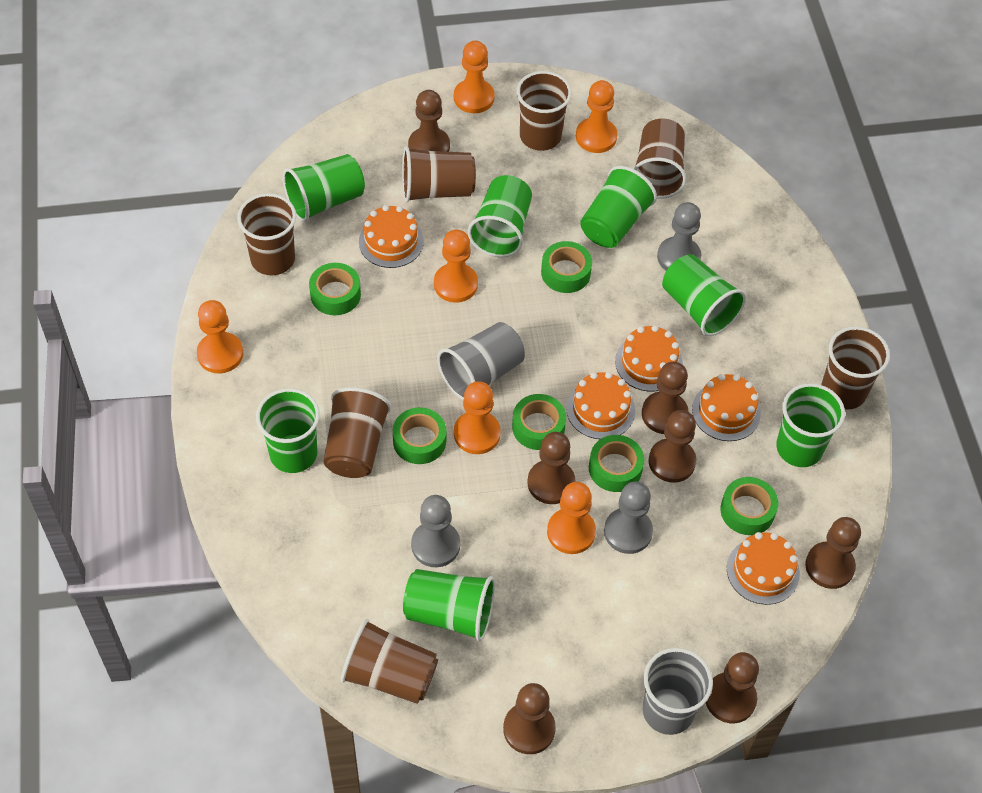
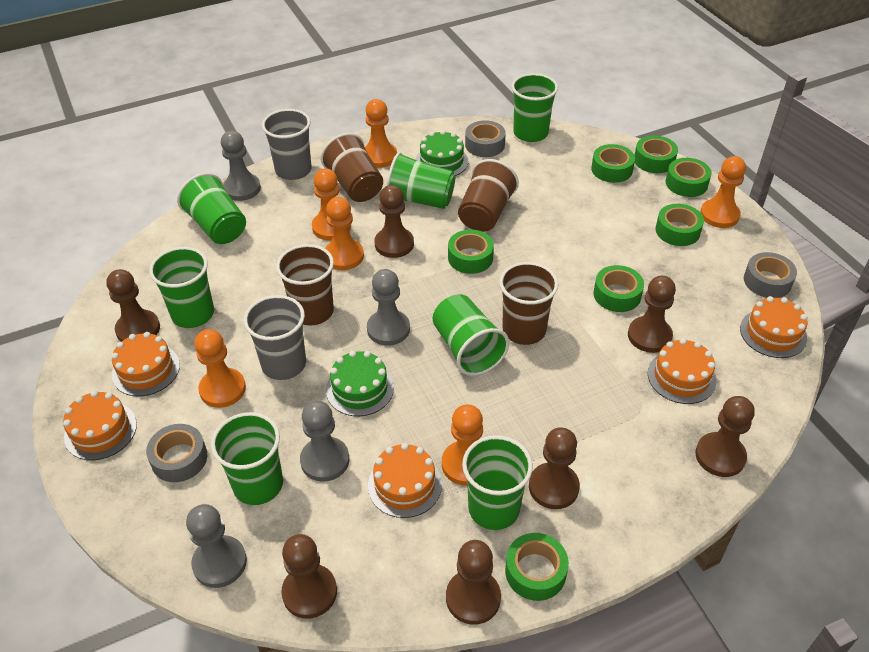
brown cup: [237,193,296,275] [324,387,391,478] [341,619,438,704] [402,146,476,202] [517,71,572,151] [633,118,687,199] [821,326,890,410] = 7 -> [276,244,334,326] [321,133,383,202] [458,159,519,232] [499,262,559,345] = 4
green cake: none = 0 -> [326,351,394,416] [415,130,468,176] = 2
green tape: [309,263,361,315] [393,407,446,464] [512,394,566,450] [541,241,592,293] [589,435,644,492] [721,477,778,535] = 6 -> [448,230,494,274] [505,533,569,601] [591,144,635,183] [593,265,644,312] [635,135,678,173] [656,204,704,246] [666,158,712,197] = 7
grey pawn: [411,495,460,567] [604,481,653,554] [657,202,701,271] = 3 -> [186,504,247,588] [221,131,261,201] [300,401,349,482] [367,269,410,346] = 4
grey tape: none = 0 -> [146,424,207,482] [465,120,506,157] [744,252,797,298] = 3

